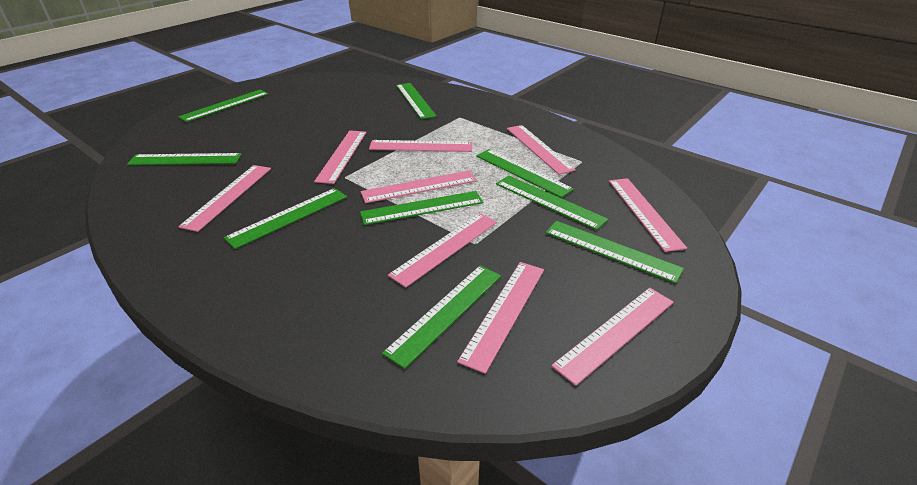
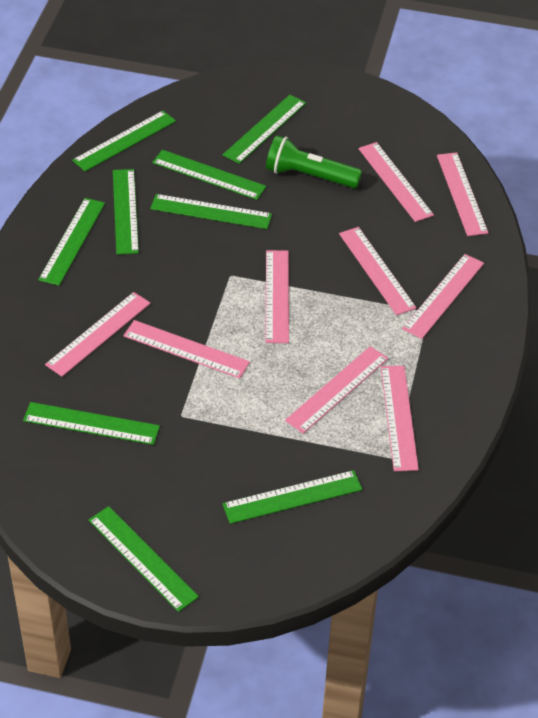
green flashlight: none = 0 -> [266,135,362,188] = 1

